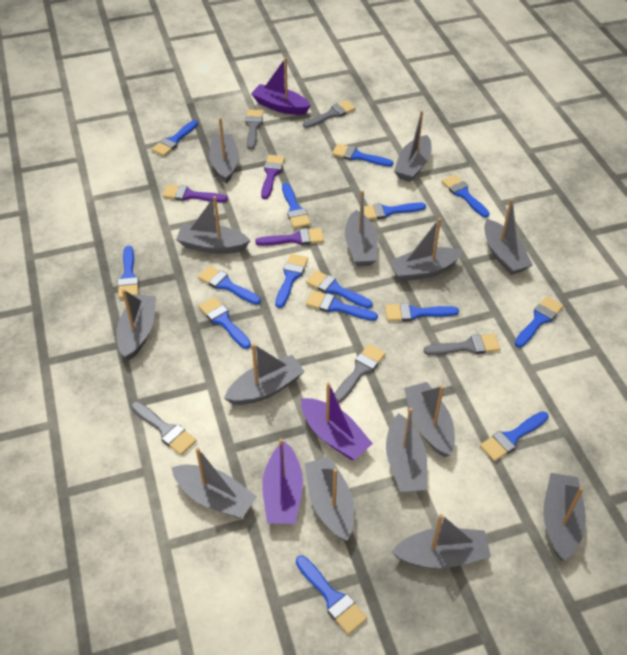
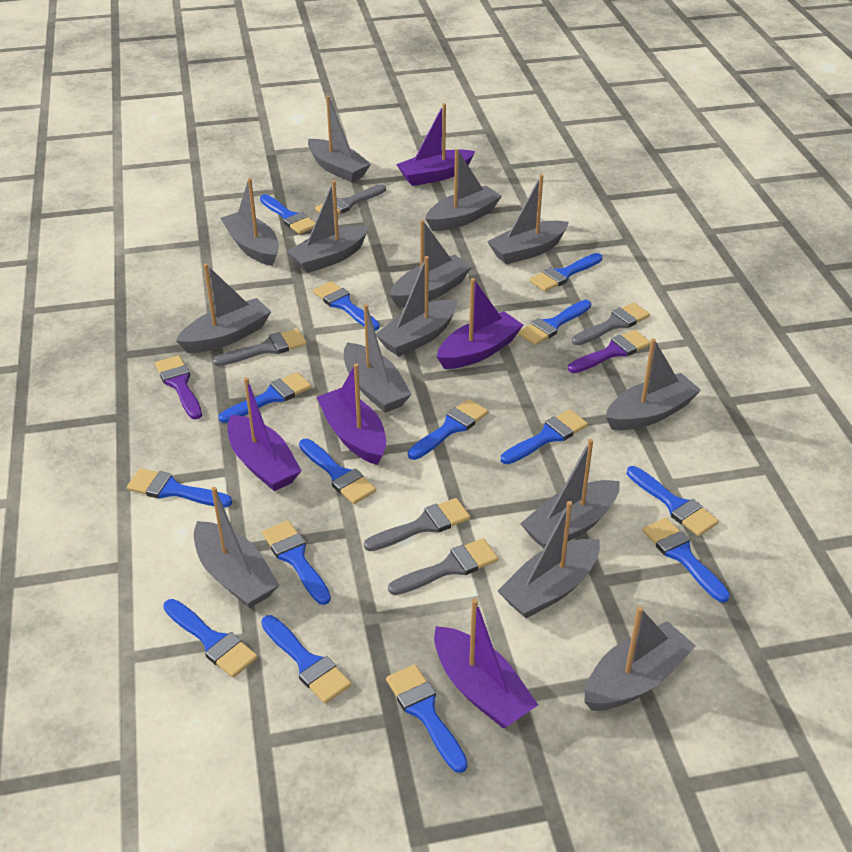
purple boat: [251,58,311,115] [262,438,303,524] [301,382,373,460] = 3 -> [227,377,302,491] [317,363,386,465] [396,103,475,186] [434,599,538,728] [437,278,523,369] = 5
purple brush: [162,184,228,202] [256,228,324,246] [261,155,285,199] = 3 -> [155,355,202,420] [568,330,651,373] = 2

